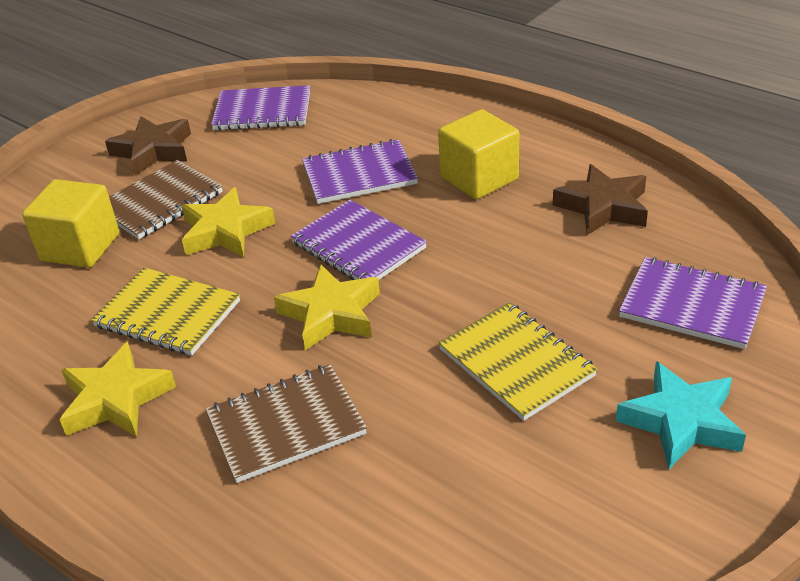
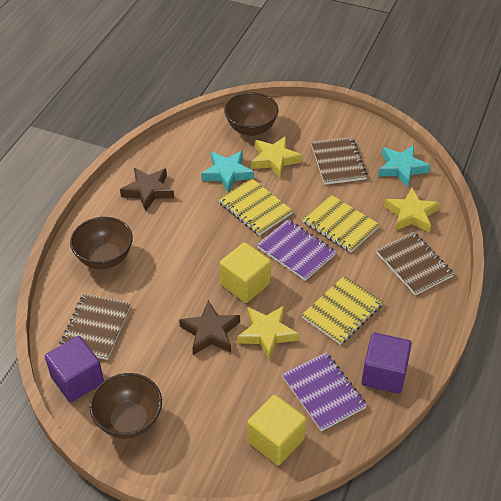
brown bowl: none = 0 -> [70,217,133,269] [90,373,162,439] [224,92,279,136] = 3
brown notebook: [109,160,223,239] [205,364,367,483] = 2 -> [59,294,131,360] [311,137,367,185] [376,232,454,295] = 3
purple cube: none = 0 -> [45,336,104,402] [361,333,412,394] = 2
purple notebook: [211,85,310,131] [291,200,427,280] [302,139,418,204] [619,257,767,349] = 4 -> [257,220,336,281] [282,352,367,431] = 2
turquoise star: [616,361,746,469] = 1 -> [201,151,254,193] [378,145,431,188] = 2
yellow notebook: [91,268,240,356] [438,302,598,421] = 2 -> [218,178,293,236] [302,194,380,252] [302,276,383,345] = 3

